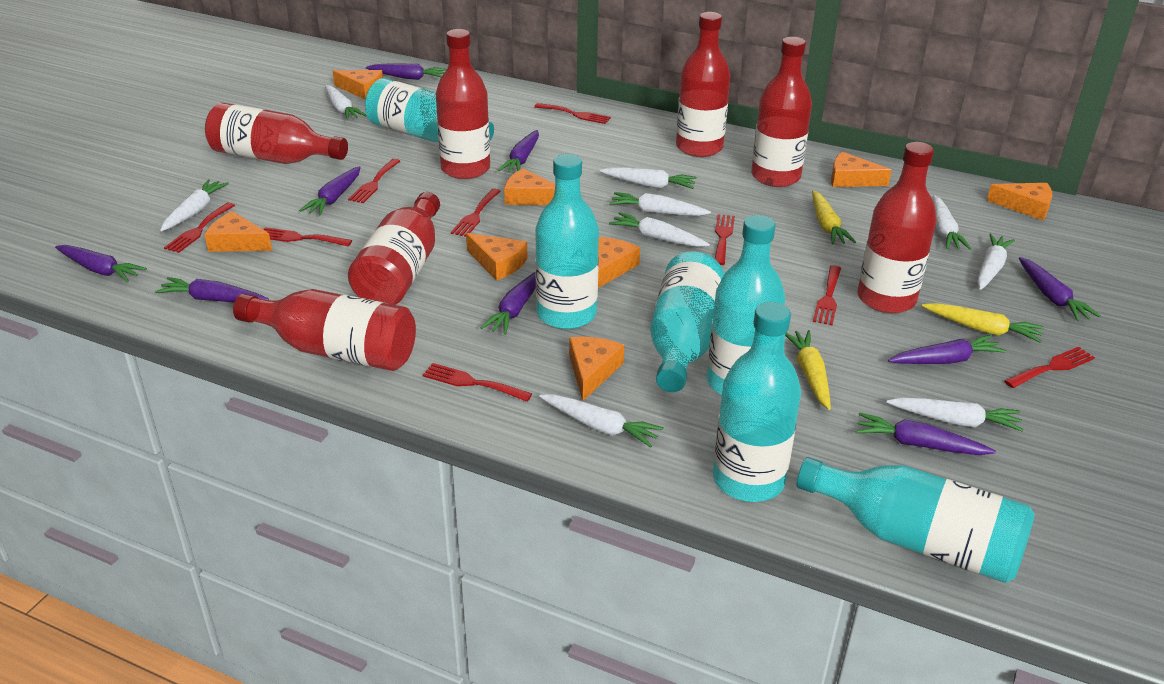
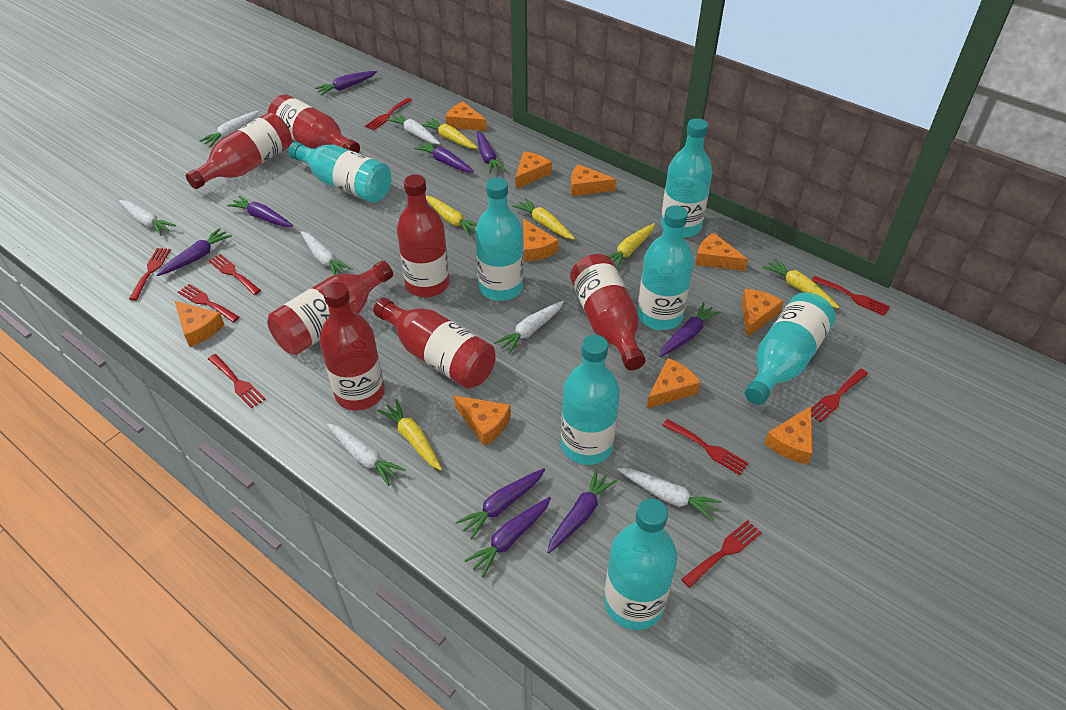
orange cheese: [204,211,272,252] [333,70,383,100] [466,233,528,280] [504,168,555,205] [569,337,624,401] [598,237,640,288] [831,152,892,187] [987,183,1052,220] = 8 -> [175,301,224,347] [445,102,487,131] [454,395,511,446] [515,152,552,189] [523,219,559,262] [571,164,616,196] [647,358,701,408] [696,233,748,271] [742,289,784,337] [764,406,812,464] = 10
turquoise bottle: [365,78,494,142] [535,154,599,329] [650,251,724,392] [707,215,785,395] [713,302,801,502] [797,457,1035,583] = 6 -> [288,142,391,203] [475,178,523,301] [561,335,620,465] [604,498,677,630] [637,205,694,330] [661,118,712,238] [745,292,836,405] = 7
white carrot: [160,179,229,231] [325,85,367,121] [539,394,664,448] [600,167,697,189] [609,192,711,216] [609,212,710,247] [886,397,1024,432] [933,195,971,250] [977,234,1015,290] = 9 -> [119,200,176,236] [199,111,259,147] [301,231,352,275] [327,423,406,486] [387,113,440,145] [494,301,564,354] [618,468,721,521] = 7
yellow carrot: [785,330,831,410] [812,191,856,245] [922,303,1044,343] = 3 -> [377,399,442,471] [421,118,478,149] [426,196,477,236] [513,198,575,240] [608,223,655,269] [763,258,839,308] = 6

